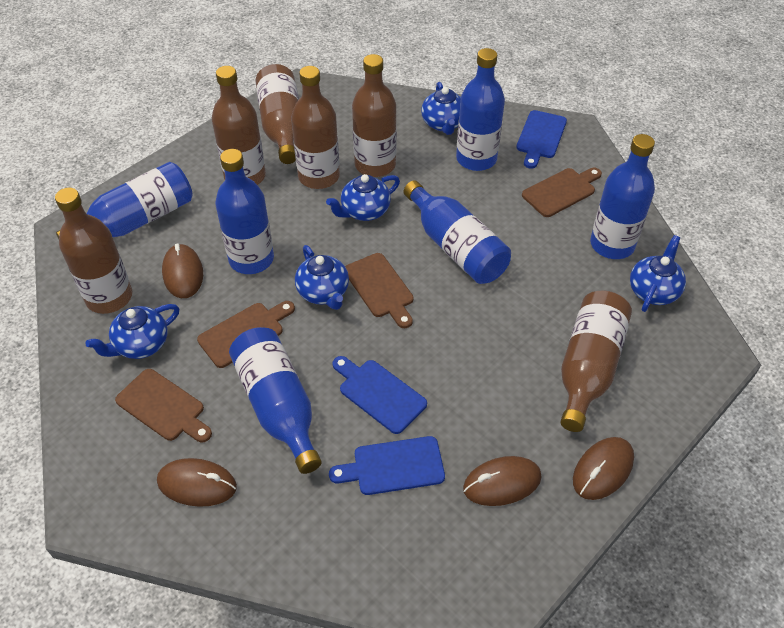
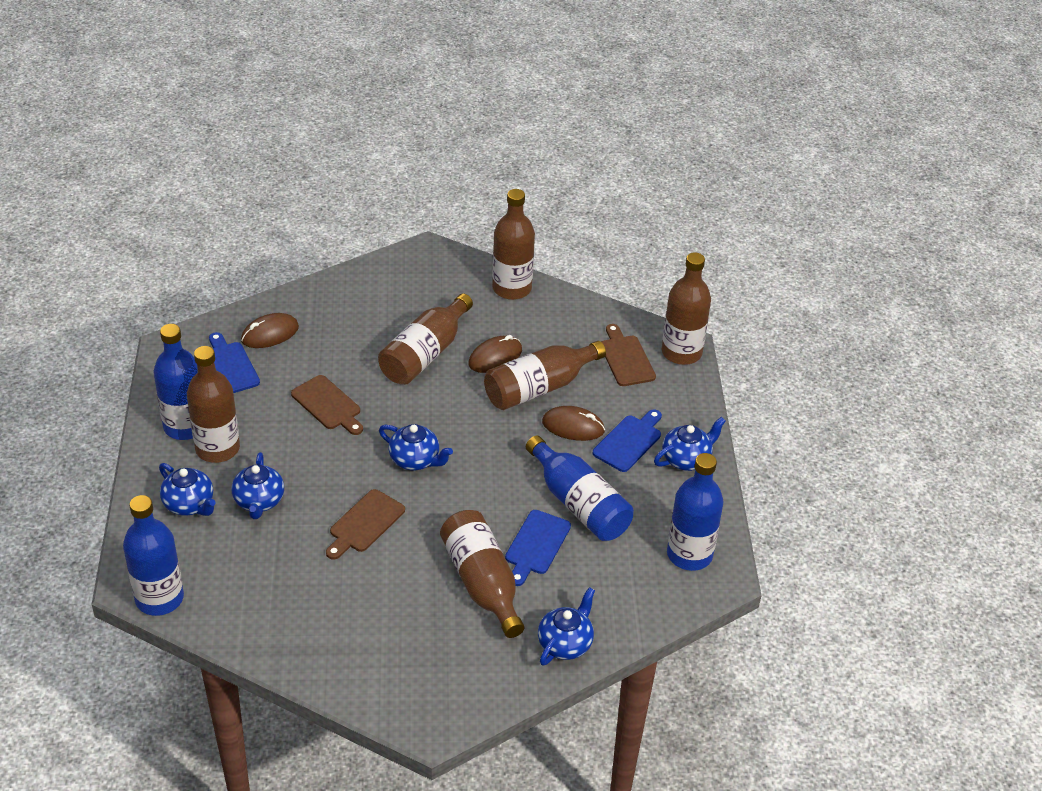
blue bottle: [56,162,193,239] [215,149,274,274] [229,327,322,474] [404,180,511,284] [456,48,505,171] [590,134,655,259] = 6 -> [123,495,184,616] [154,324,198,440] [526,435,634,541] [667,453,723,571] = 4
brown cutting board: [115,369,212,442] [197,301,295,368] [345,253,414,328] [522,168,602,217] = 4 -> [291,375,363,435] [326,489,405,560] [602,324,656,386] = 3
brown mouse: [157,458,237,507] [162,243,203,298] [463,456,541,506] [573,437,634,500] = 4 -> [241,313,299,348] [468,335,522,373] [542,406,605,441] = 3

